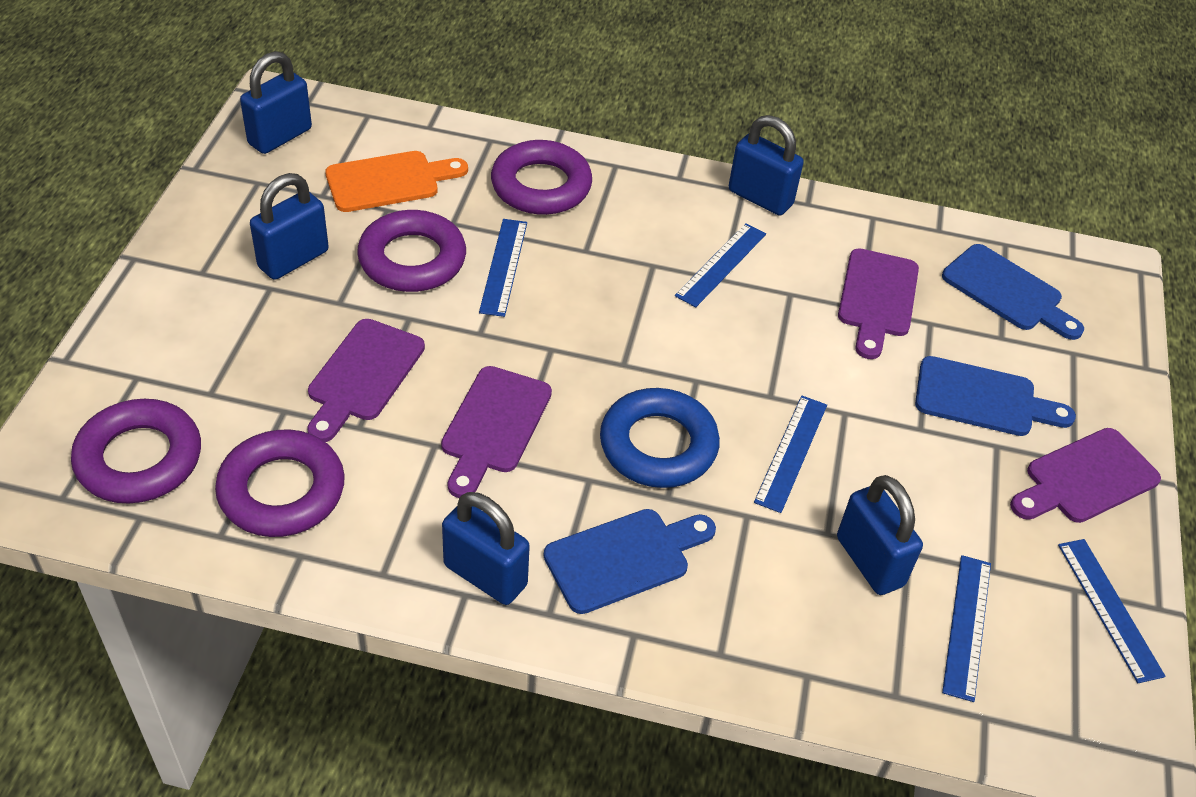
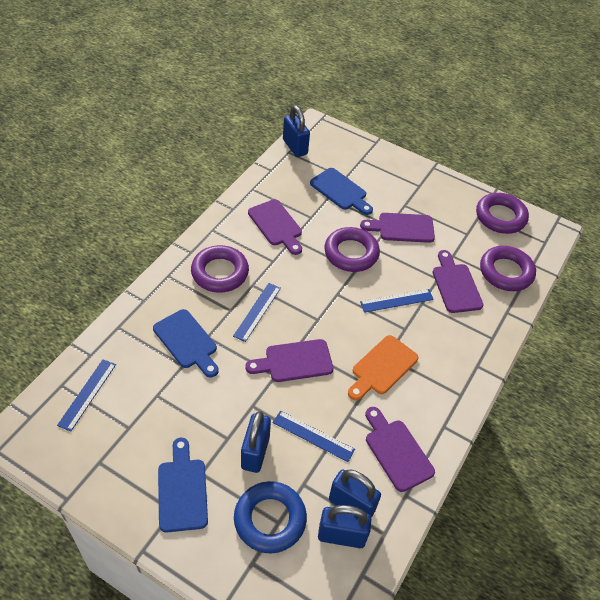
blue padlock: [240,51,312,154] [250,173,329,280] [442,492,530,605] [729,115,804,215] [837,475,923,595] = 5 -> [241,411,271,473] [283,105,310,157] [318,505,371,548] [329,469,381,518] = 4
blue ruler: [479,219,527,317] [675,223,766,307] [754,396,827,513] [942,555,991,702] [1058,539,1166,683] = 5 -> [57,359,116,432] [233,283,281,342] [273,411,355,462] [360,289,434,313] = 4
purple cutting board: [307,319,425,442] [441,366,552,498] [838,248,919,359] [1010,428,1161,523] = 4 -> [245,339,334,382] [248,199,302,255] [360,213,435,243] [365,407,435,492] [433,250,483,313] = 5

